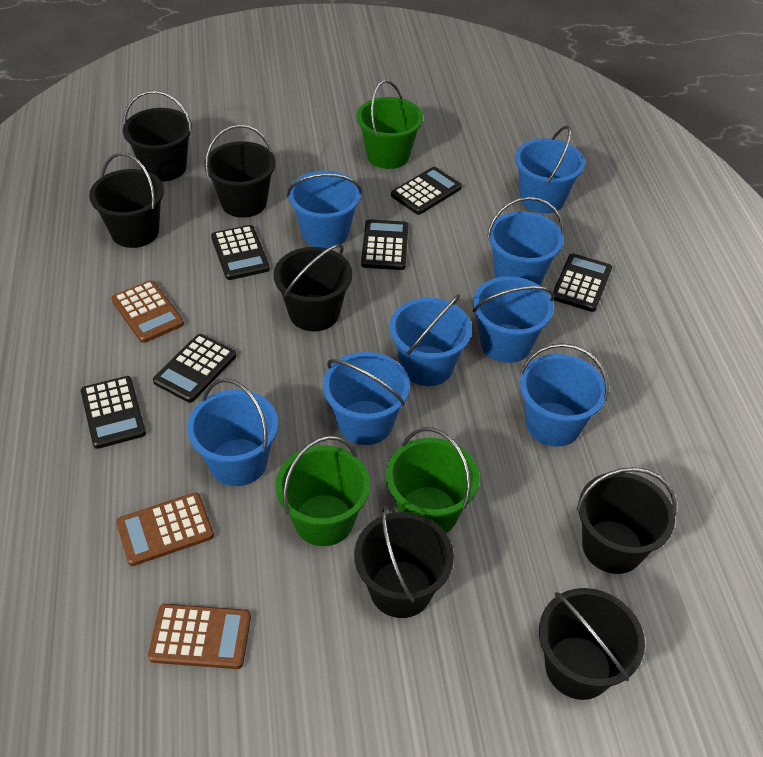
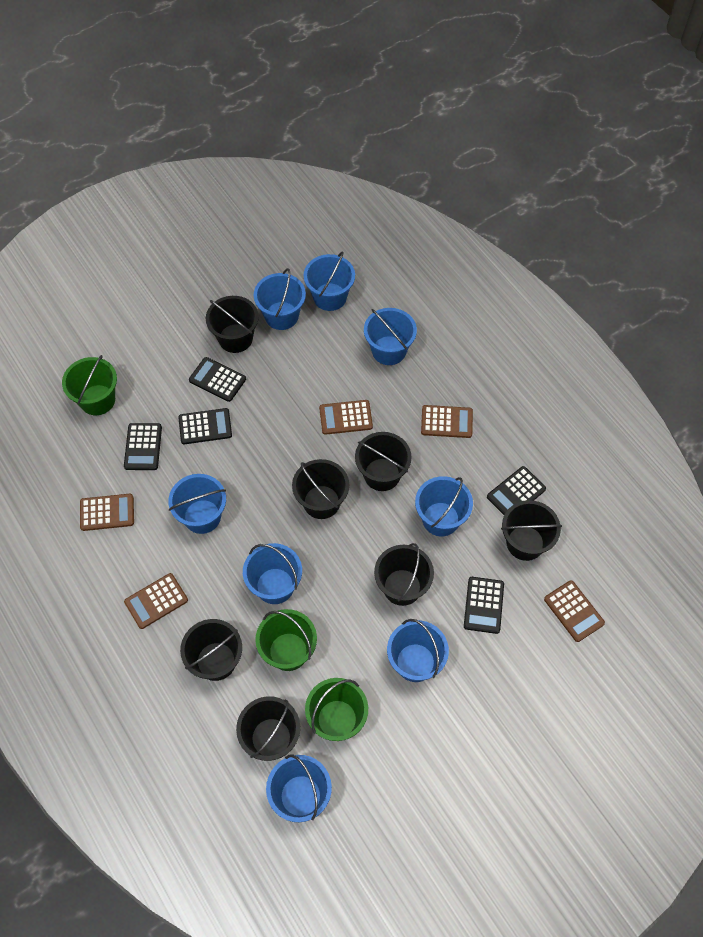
black calculator: [81,376,146,449] [153,334,236,403] [211,225,270,280] [361,219,408,270] [391,167,462,215] [553,253,612,312] = 6 -> [124,423,162,470] [178,408,232,444] [189,357,246,402] [464,577,504,634] [487,466,546,515] = 5
brown calculator: [111,280,184,343] [116,493,214,566] [148,604,251,669] = 3 -> [80,494,134,531] [124,573,188,629] [319,400,373,435] [421,405,473,438] [544,580,605,642] = 5

